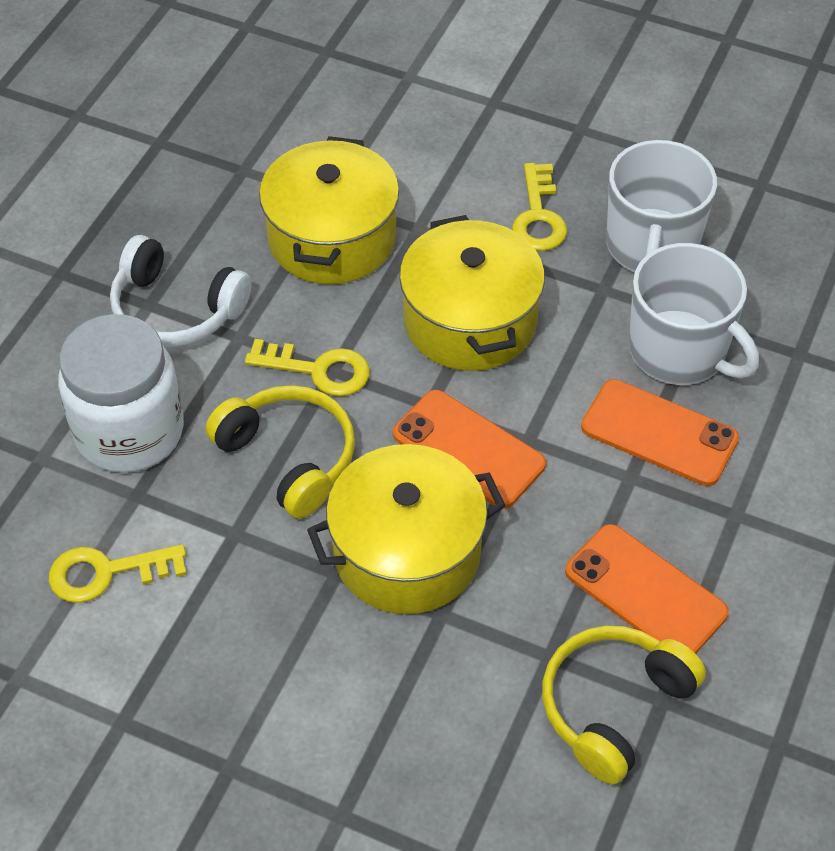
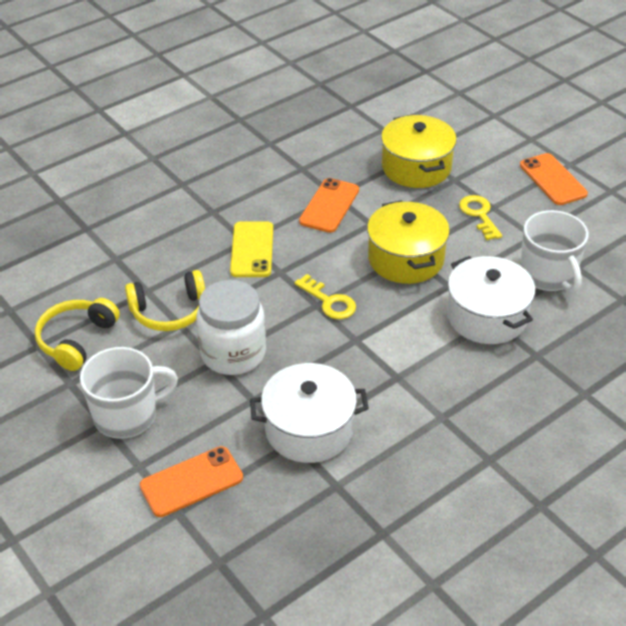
white headphones: [110,235,252,347] = 1 -> none = 0
white pot: none = 0 -> [250,363,369,463] [447,256,535,344] = 2
yellow key: [49,544,187,603] [245,339,370,396] [512,163,567,251] = 3 -> [294,274,356,319] [459,195,502,240] = 2
yellow phone: none = 0 -> [230,221,273,277] = 1
yellow pot: [259,136,399,284] [307,444,506,614] [399,215,545,371] = 3 -> [367,200,450,284] [381,115,457,188] = 2

